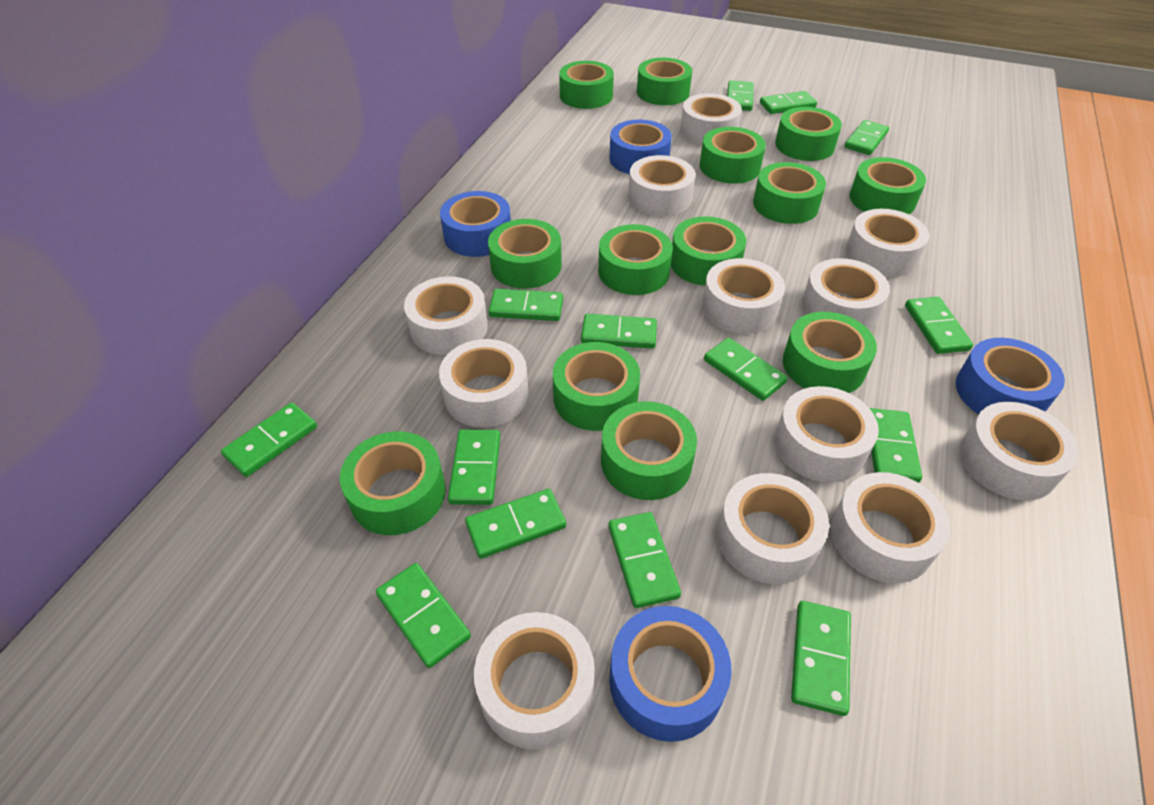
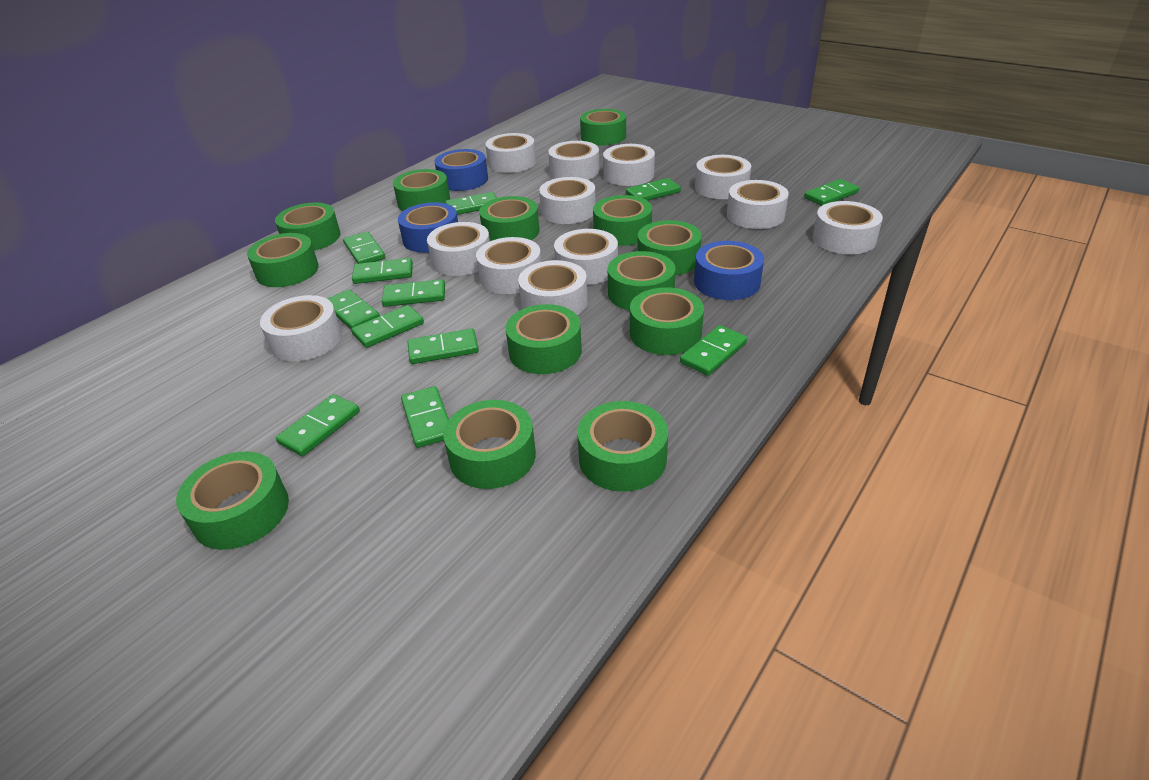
blue tape: [440,191,511,257] [609,120,672,174] [609,606,732,742] [956,338,1065,414] = 4 -> [398,202,458,253] [434,149,488,191] [694,241,764,300] = 3
green domino: [221,403,317,477] [376,563,471,668] [448,429,500,505] [465,489,566,559] [488,289,563,321] [581,314,657,349] [608,512,681,608] [704,338,788,401] [727,80,754,111] [760,91,817,114] [791,601,851,716] [845,120,889,155] [870,408,922,483] [905,297,973,354] = 14 -> [276,394,360,456] [327,289,380,329] [343,232,385,264] [351,305,424,348] [352,258,413,284] [382,279,445,307] [401,386,449,448] [408,329,479,364] [445,192,497,215] [626,178,681,200] [680,325,748,376] [804,179,859,206] = 12

